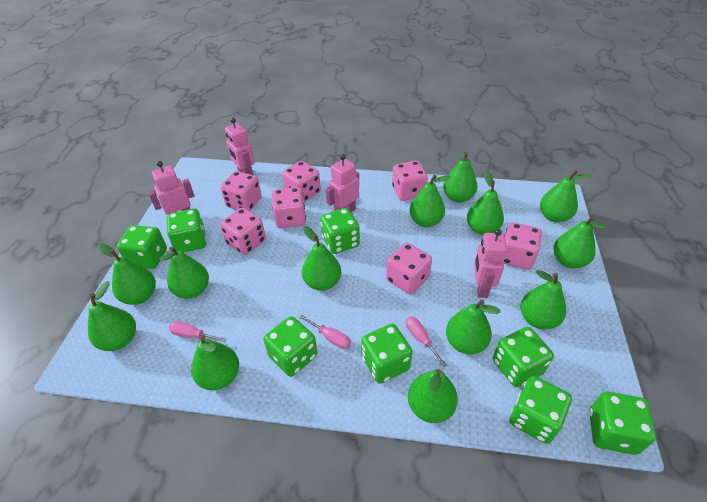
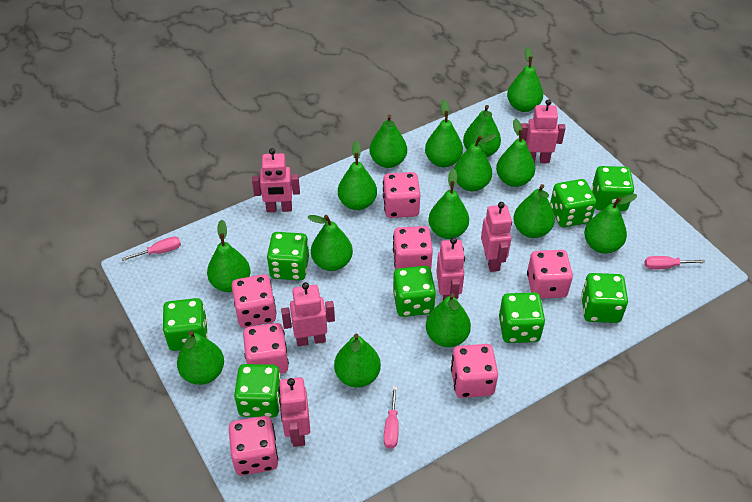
green pear: [88,281,136,351] [98,243,156,305] [159,247,209,299] [191,336,239,390] [302,226,341,291] [408,369,458,423] [409,175,451,227] [443,152,478,203] [446,300,501,354] [467,171,504,235] [521,270,566,330] [540,170,593,222] [554,216,606,268] = 13 -> [177,331,224,385] [207,220,250,292] [308,215,353,271] [334,334,381,388] [338,141,377,210] [369,115,407,168] [425,100,463,167] [426,293,471,347] [428,168,469,239] [454,134,497,191] [463,105,501,157] [496,119,535,187] [507,46,543,112] [513,184,555,238] [584,194,637,253] = 15
pink robot: [148,161,195,215] [225,118,255,175] [326,154,359,212] [474,229,507,298] = 4 -> [252,148,300,212] [278,377,310,447] [281,282,335,346] [436,237,465,300] [481,202,512,272] [519,99,566,163] = 6

